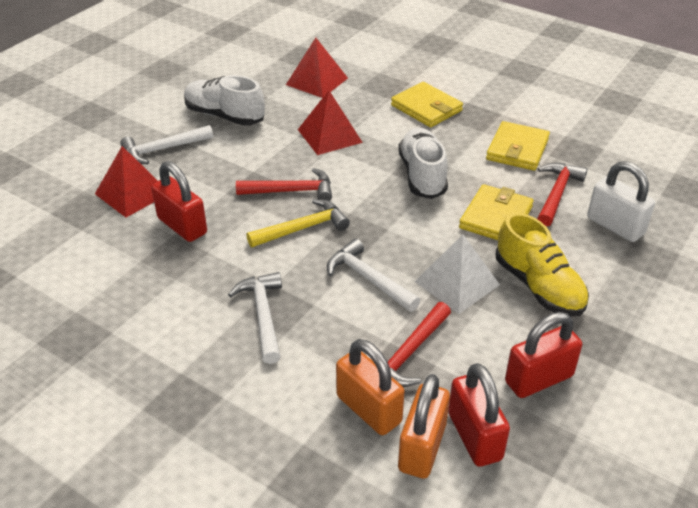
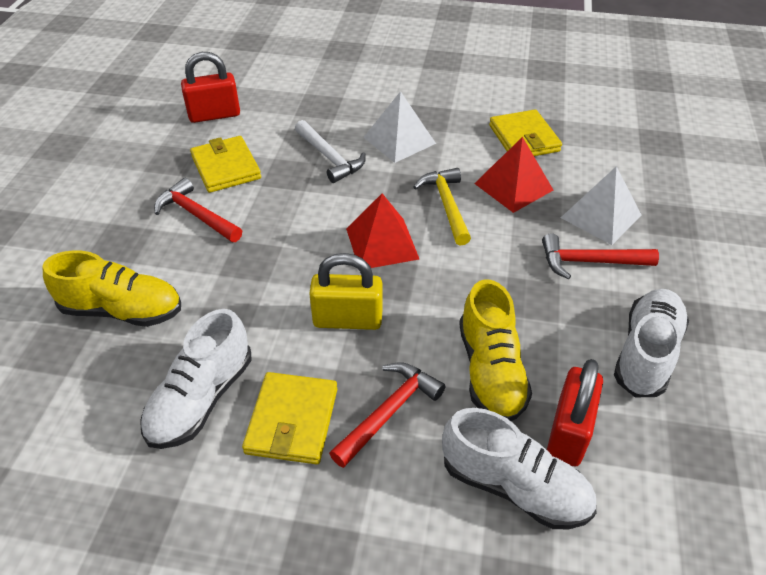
orange padlock: [336,339,405,435] [398,374,450,478] = 2 -> none = 0
red padlock: [151,161,207,242] [448,363,510,467] [505,312,582,398] = 3 -> [181,52,240,123] [547,359,603,466] = 2
red pyramid: [95,146,158,217] [286,38,348,98] [298,90,363,155] = 3 -> [346,193,419,268] [474,137,553,213] = 2
white hammer: [120,125,213,164] [228,272,282,364] [327,239,420,312] = 3 -> [295,120,366,183] = 1
white padlock: [587,161,655,242] = 1 -> none = 0
white pyramid: [414,234,500,314] = 1 -> [363,91,436,163] [561,166,642,245] = 2
white shoe: [184,75,265,126] [398,128,448,199] = 2 -> [140,309,251,449] [442,408,596,529] [614,289,689,397] = 3
yellow padlock: none = 0 -> [309,253,382,330] = 1
yellow shoe: [496,213,589,317] = 1 -> [43,250,181,327] [459,279,532,421] = 2

